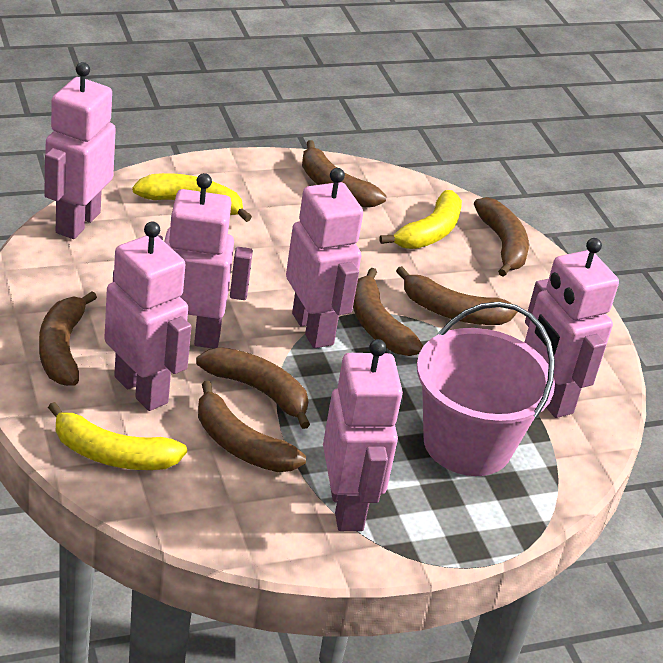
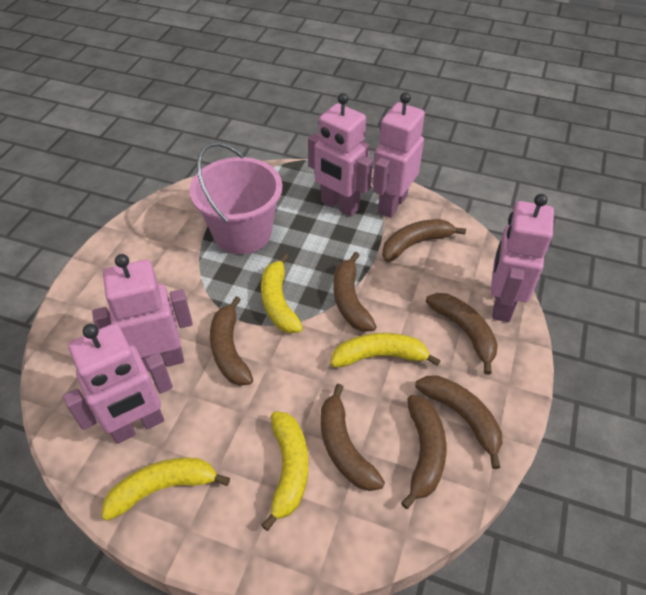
pink robot: [44,62,116,239] [104,221,191,411] [158,173,253,349] [286,168,363,348] [323,339,403,531] [525,238,619,418] = 6 -> [63,323,173,444] [92,254,193,372] [308,93,373,217] [372,92,425,218] [490,194,554,322] = 5
yellow banana: [48,402,187,470] [132,173,252,222] [380,190,462,249] = 3 -> [102,458,230,521] [261,253,303,333] [261,411,308,531] [331,333,441,367] = 4

